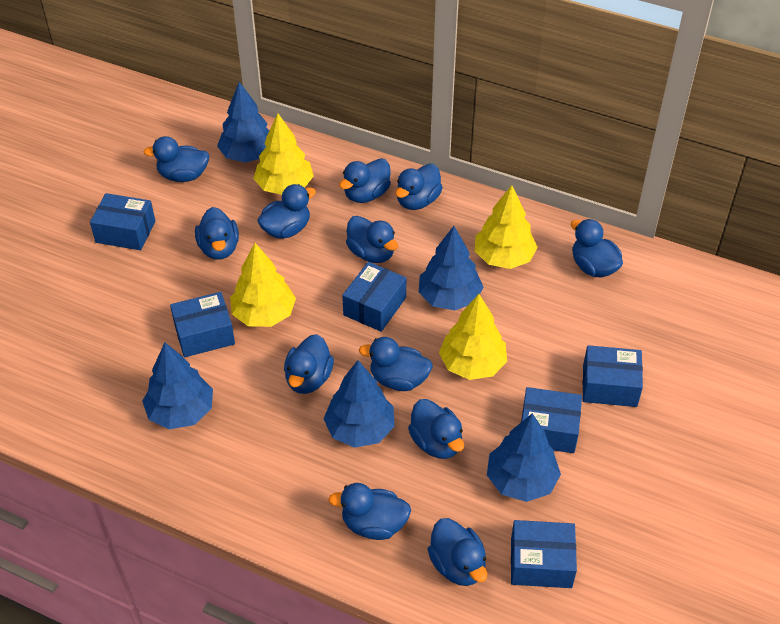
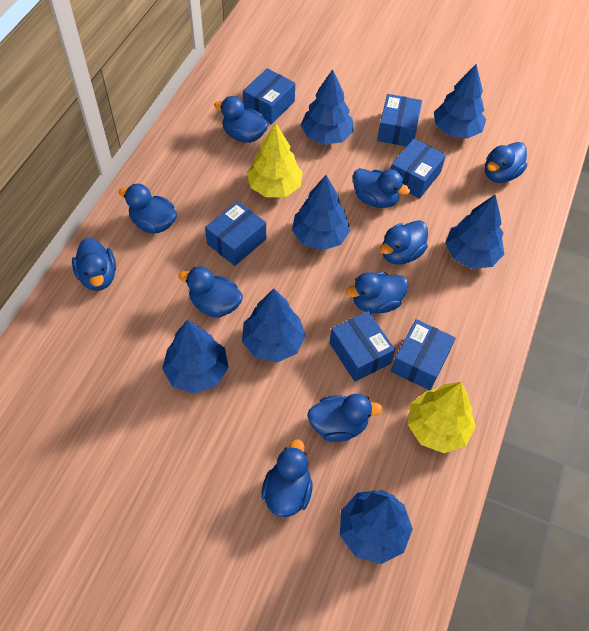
blue duck: [143,136,209,182] [195,207,239,260] [257,184,316,239] [284,334,334,394] [328,483,411,540] [339,158,391,203] [346,216,398,263] [359,337,433,391] [395,164,443,210] [408,399,464,459] [427,518,487,586] [571,219,623,277] = 12 -> [72,238,116,291] [119,184,177,234] [178,266,243,318] [214,96,269,143] [261,439,313,517] [307,394,383,442] [346,272,408,313] [353,168,410,208] [380,220,428,265] [485,142,527,183] = 10
blue tree: [142,343,213,429] [217,82,270,163] [324,360,395,448] [419,226,483,311] [487,413,561,502] = 5 -> [162,320,229,394] [242,288,306,362] [292,175,350,250] [301,69,354,145] [340,490,413,564] [434,64,486,139] [445,194,504,269] = 7
yellow tree: [230,243,296,327] [253,114,314,195] [439,294,507,380] [475,185,538,269] = 4 -> [247,122,303,197] [408,382,476,453] = 2

